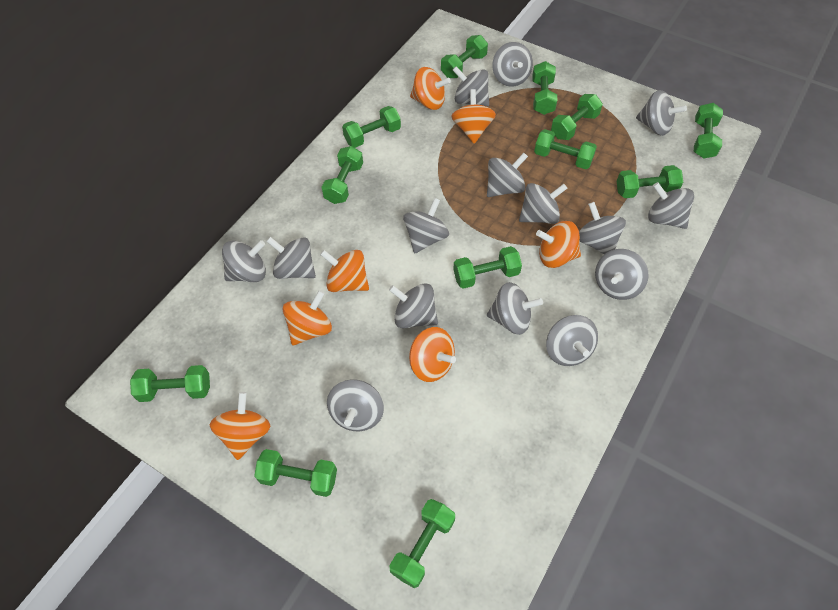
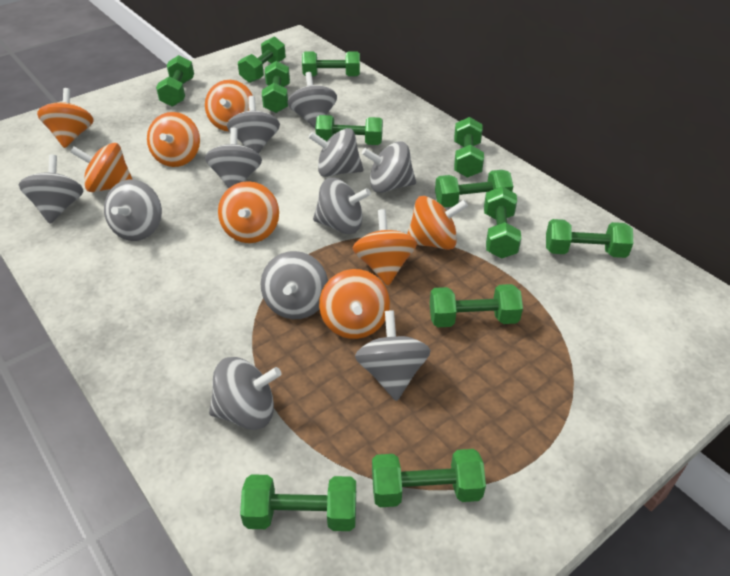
grey spinning top: [222,240,266,282] [266,237,316,279] [327,379,384,431] [389,283,438,328] [403,198,449,254] [453,66,489,106] [487,153,528,197] [487,282,543,335] [492,42,533,87] [519,183,567,224] [546,315,598,366] [579,202,626,254] [595,249,649,300] [636,90,687,136] [648,182,694,229] = 15 -> [19,155,83,224] [104,180,162,241] [205,128,262,188] [209,357,281,430] [227,96,280,154] [261,251,328,319] [287,72,337,128] [309,128,363,177] [313,178,371,234] [355,310,431,401] [362,141,416,193] = 11
orange spinning top: [210,392,270,460] [283,290,332,345] [320,250,369,292] [409,327,456,382] [410,67,451,110] [451,89,496,144] [536,221,581,268] = 7 -> [37,88,94,148] [70,143,133,192] [147,112,200,167] [205,80,253,131] [218,181,279,243] [319,269,390,339] [353,209,417,286] [407,196,468,250] = 8

